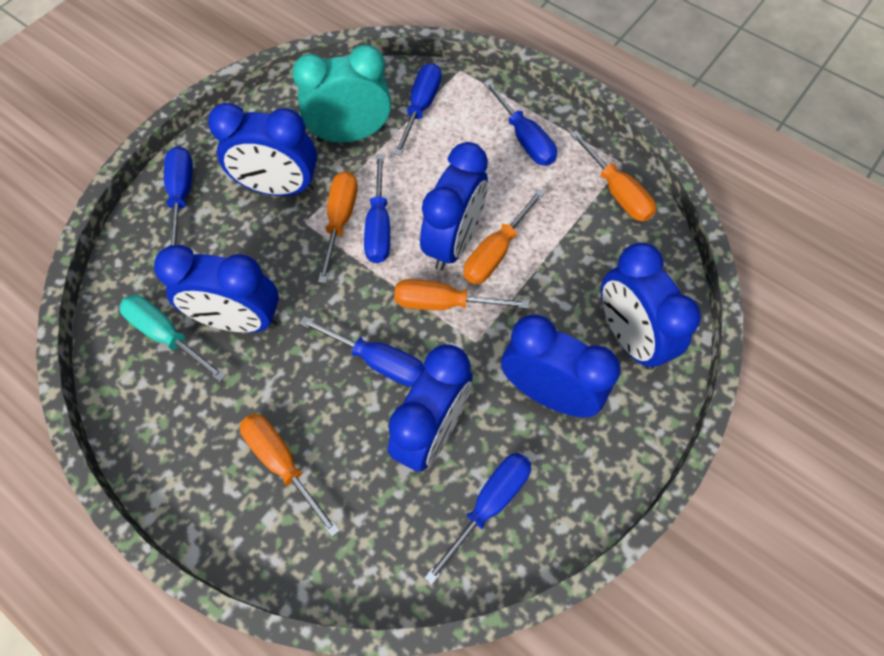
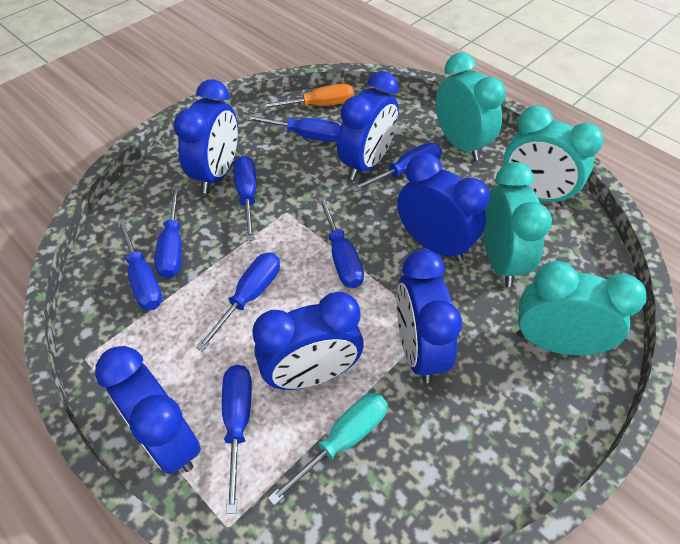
blue screwdriver: [164,146,193,246] [299,316,425,387] [364,155,390,263] [394,63,441,156] [424,453,531,585] [484,80,557,166] = 6 -> [117,219,163,310] [154,186,182,279] [196,253,280,352] [222,365,252,514] [234,156,256,241] [245,115,341,142] [318,196,364,288] [351,143,442,192] = 8
orange screwdriver: [240,413,340,537] [318,171,358,283] [394,279,529,310] [463,189,545,284] [570,131,656,221] = 5 -> [259,84,354,109] = 1
turquoise clock: [292,44,391,143] = 1 -> [436,53,506,161] [483,162,552,287] [504,106,604,207] [517,261,646,355] = 4

